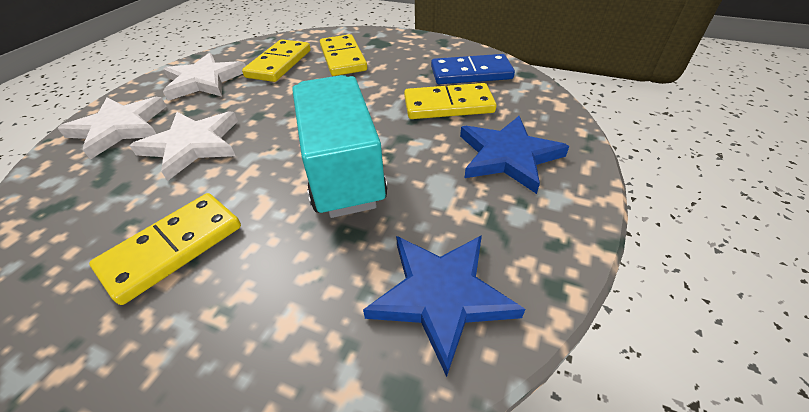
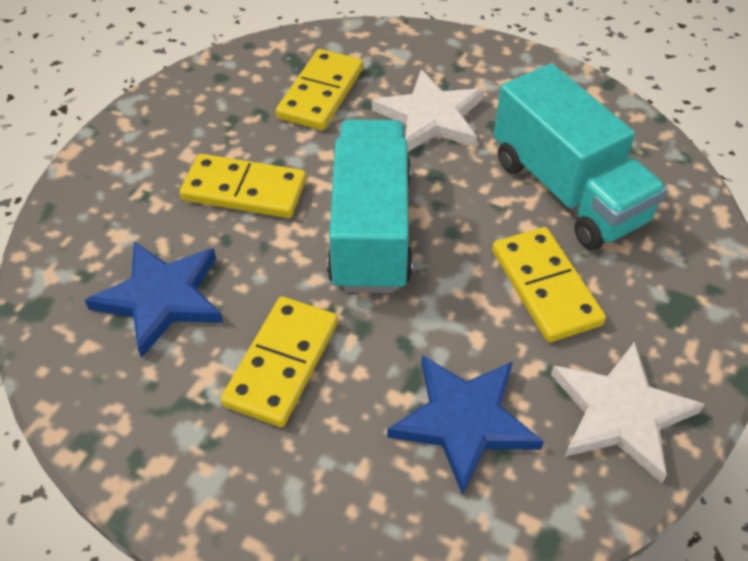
blue domino: [431,54,515,84] = 1 -> none = 0
turquoise truck: [292,75,388,218] = 1 -> [327,119,413,293] [494,64,667,250] = 2
white star: [57,97,167,160] [130,111,238,181] [163,53,246,101] = 3 -> [372,69,484,152] [551,342,705,483] = 2

